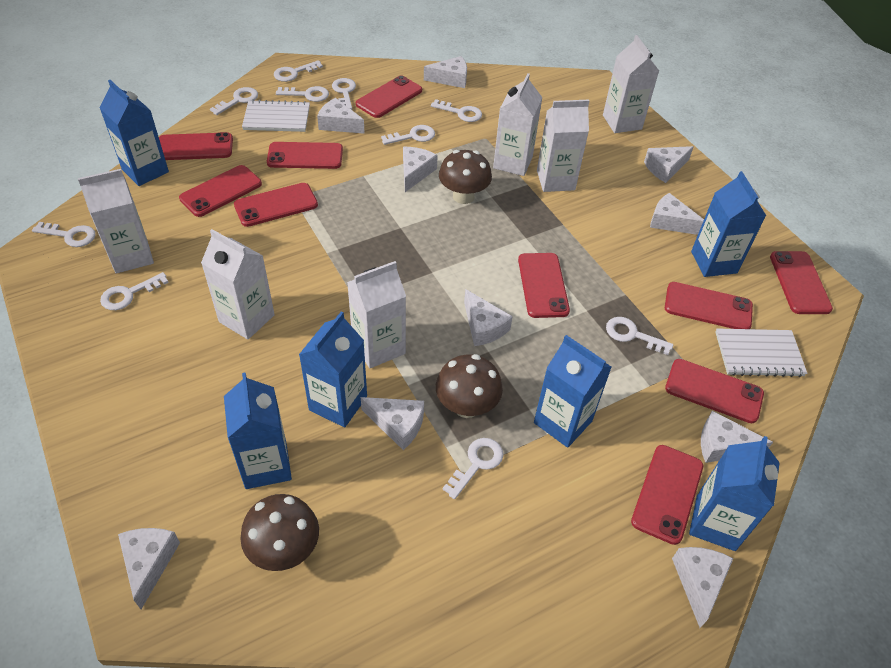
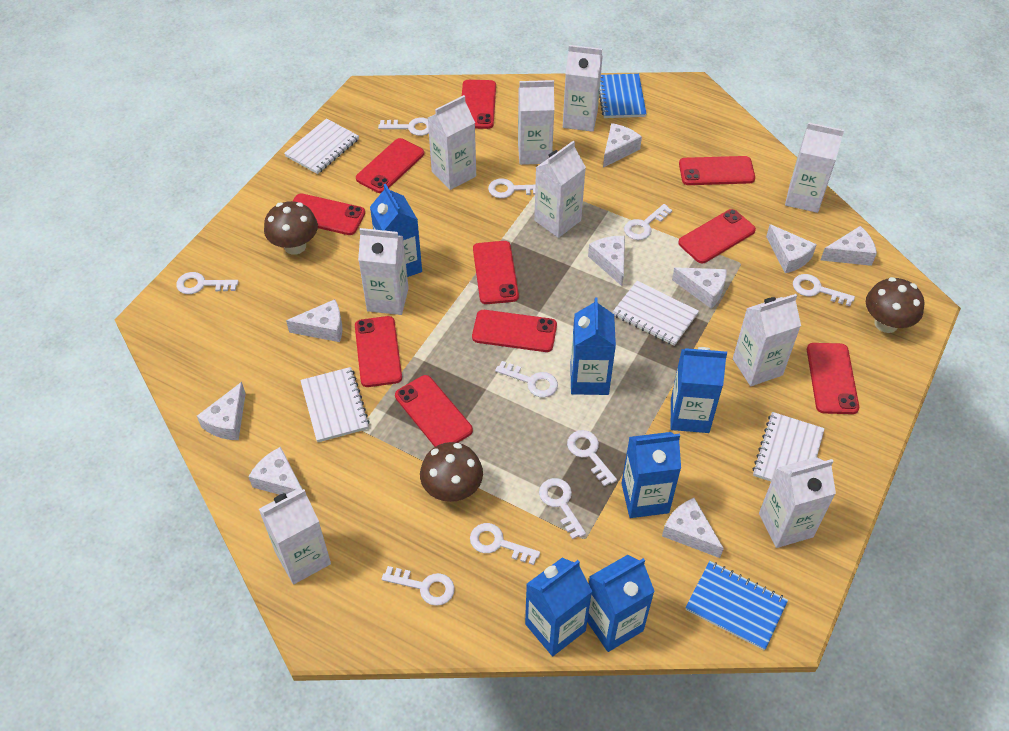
blue notebook: none = 0 -> [599,74,647,118] [685,561,788,650] = 2
white carton: [78,169,154,273] [201,229,275,339] [347,261,406,368] [493,73,543,176] [537,100,589,192] [603,35,659,133] = 6 -> [259,488,331,584] [358,228,409,315] [428,95,476,190] [518,80,554,165] [534,141,586,238] [563,45,603,132] [733,294,801,386] [759,457,836,548] [785,122,844,213] = 9
white cheese: [118,528,180,609] [317,98,365,134] [361,397,424,450] [403,147,438,192] [424,56,467,88] [464,289,513,346] [644,146,693,183] [650,193,704,235] [672,547,734,628] [701,411,773,463] = 10 -> [197,382,246,440] [248,447,303,495] [286,299,343,342] [588,236,625,286] [603,123,642,167] [662,498,724,558] [672,267,726,309] [766,224,817,273] [821,226,877,266] = 9
white notebook: [242,100,310,132] [715,329,807,377] = 2 -> [284,118,359,174] [300,367,370,442] [613,281,699,346] [752,412,825,481] = 4

